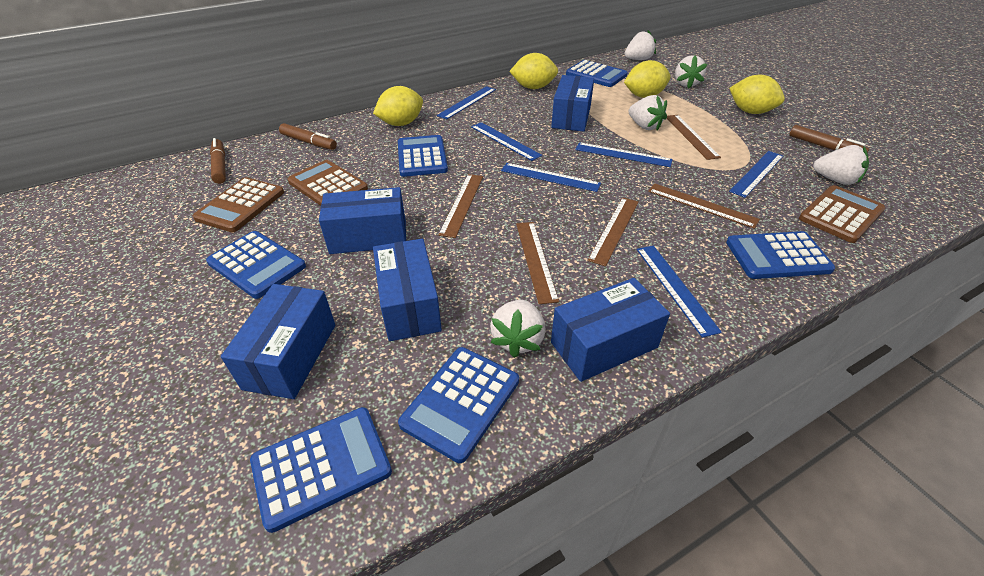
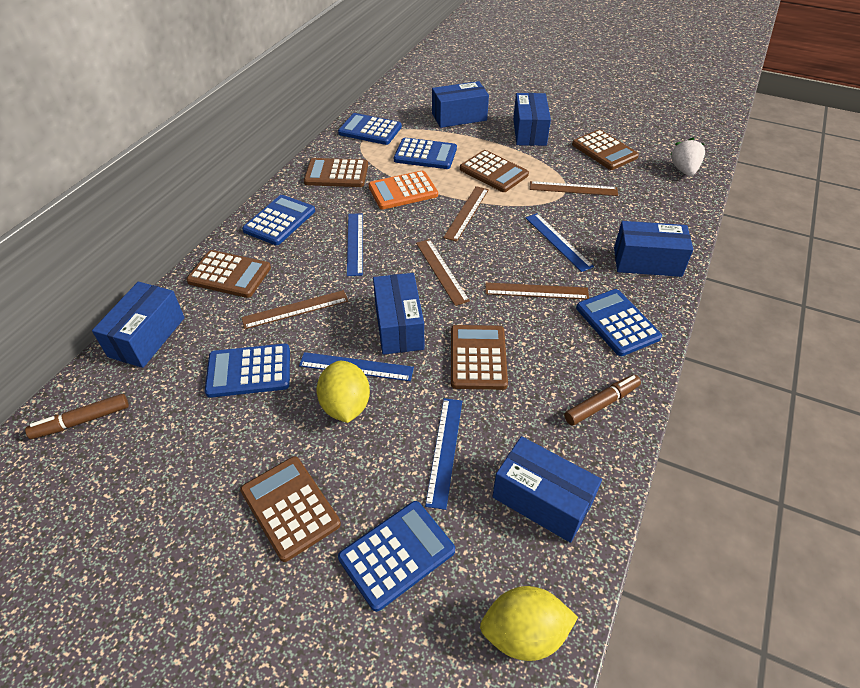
blue box: [221,284,335,399] [319,187,406,254] [373,239,442,341] [551,75,594,132] [551,278,670,382] = 5 -> [92,281,185,368] [373,273,424,355] [432,81,489,128] [492,436,602,543] [513,93,551,146] [614,221,693,277] = 6
blue ruler: [437,86,496,119] [471,122,542,161] [501,163,601,192] [575,142,673,167] [637,246,722,338] [729,151,783,198] = 6 -> [299,352,414,381] [347,213,363,276] [425,398,462,510] [525,213,594,272] = 4
brown calculator: [193,177,284,232] [288,160,368,206] [799,185,886,243] = 3 -> [186,250,271,298] [240,456,341,562] [304,158,368,187] [451,325,508,390] [460,150,529,192] [572,129,639,170] = 6
brown marker: [210,138,226,184] [279,123,337,150] [789,125,869,153] = 3 -> [25,394,129,439] [564,375,641,426] = 2
orange calculator: none = 0 -> [368,171,438,209] = 1
white strawberry: [490,300,546,358] [625,30,656,60] [628,95,667,130] [675,55,707,88] [813,145,869,185] = 5 -> [670,138,705,176] = 1
yellow lemon: [373,86,423,126] [509,53,558,89] [624,60,671,98] [729,75,785,114] = 4 -> [316,361,370,423] [480,586,578,661] = 2

